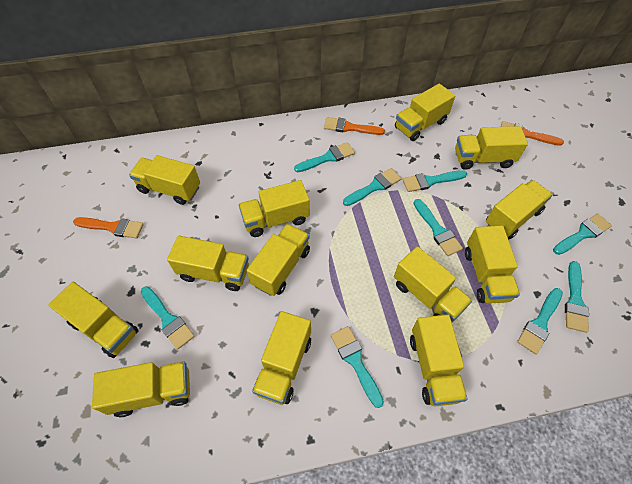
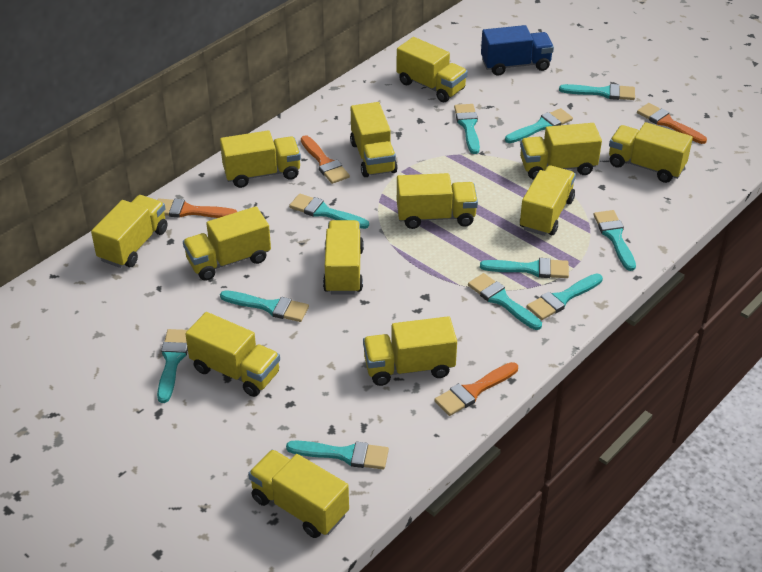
blue truck: none = 0 -> [481,25,554,76] = 1
orange brush: [73,217,144,239] [324,117,385,135] [501,121,564,146] = 3 -> [157,198,237,218] [301,135,350,184] [434,362,518,416] [637,103,707,144] = 4
turquoise brush: [141,286,195,350] [294,142,355,172] [331,326,384,408] [343,168,402,206] [402,170,467,192] [413,199,463,256] [517,288,563,355] [553,213,612,255] [565,261,589,333] = 9 -> [157,329,188,403] [220,290,309,322] [286,440,389,469] [289,194,369,229] [454,104,480,154] [468,273,542,330] [480,258,569,278] [505,108,573,143] [527,273,603,320] [559,84,635,100] [594,210,636,271] = 11

